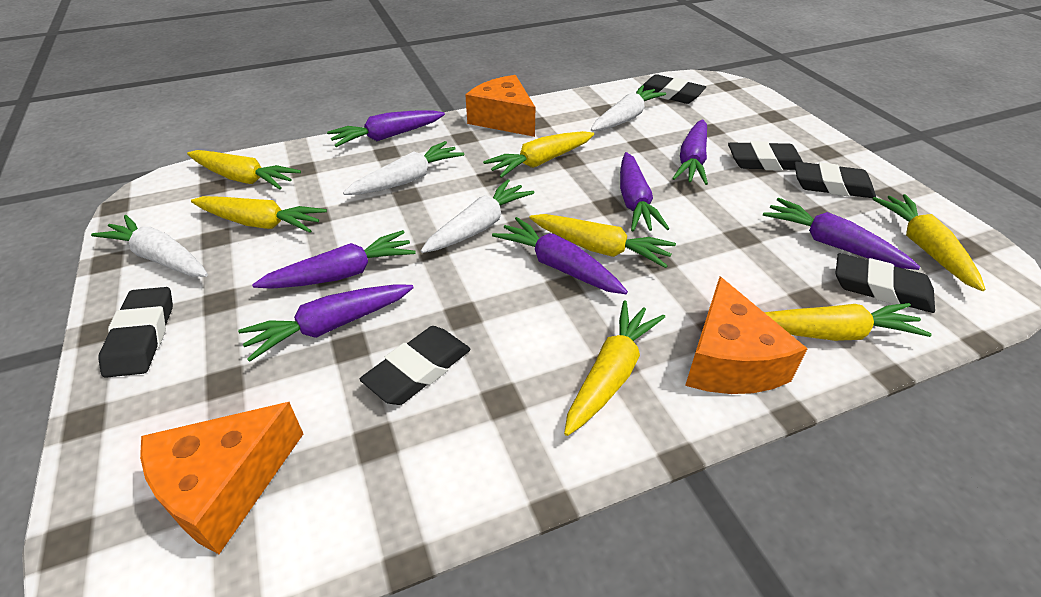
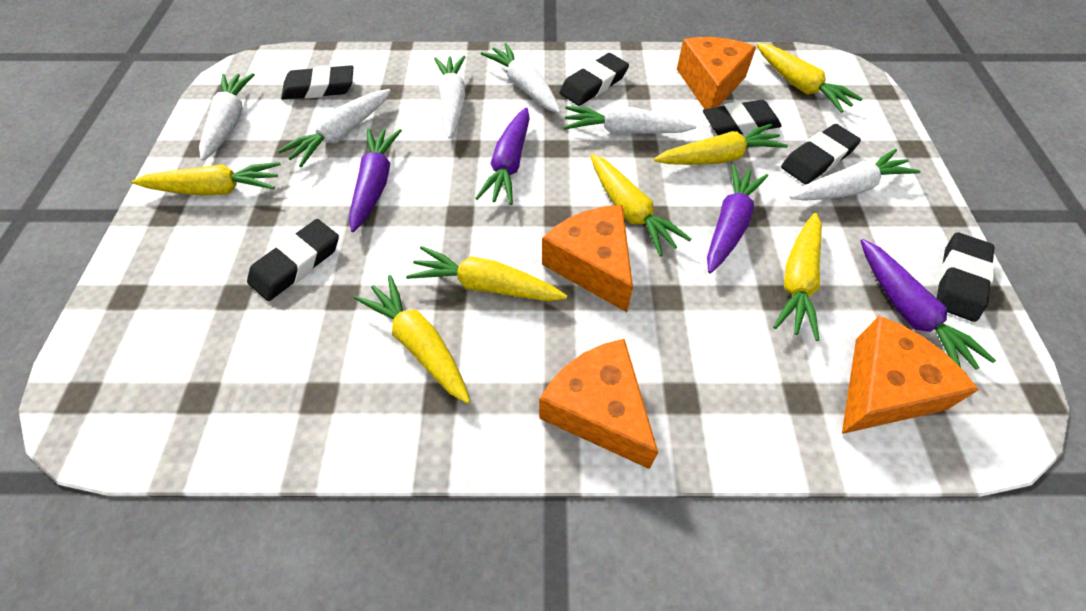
orange cheese: [140,402,303,554] [465,75,535,137] [685,276,808,394] = 3 -> [539,339,658,469] [542,205,633,312] [677,37,756,109] [842,316,979,434] = 4
purple carrot: [238,284,414,362] [252,230,416,289] [327,110,445,147] [492,217,628,294] [620,152,669,231] [672,119,708,185] [763,198,920,270] = 7 -> [349,128,402,232] [475,107,530,205] [707,164,768,273] [861,239,996,370] = 4
white carrot: [91,215,208,277] [343,141,464,195] [421,179,534,253] [591,85,666,131] = 4 -> [199,73,255,161] [278,89,391,167] [434,56,465,139] [481,43,561,113] [563,106,696,134] [789,149,921,201] = 6

